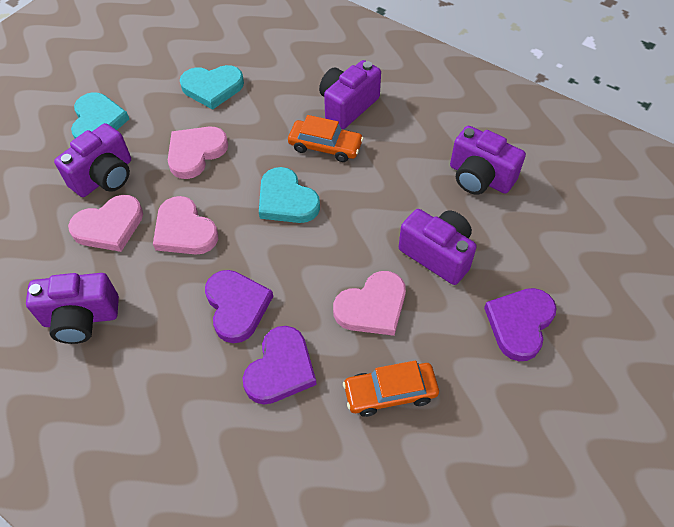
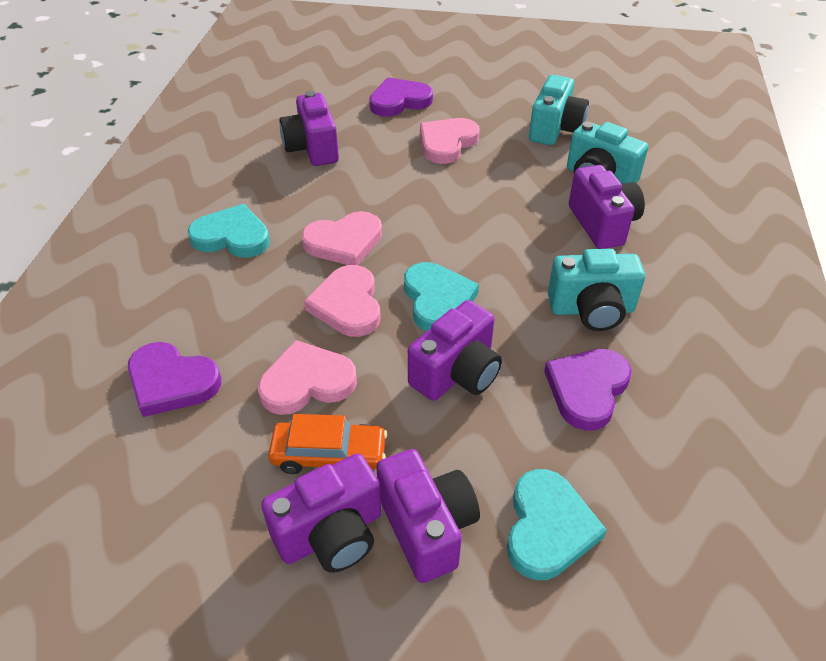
orange car: [288,115,364,162] [343,360,439,417] = 2 -> [268,414,387,474] = 1
turquoise camera: none = 0 -> [529,75,589,145] [547,249,645,331] [567,122,648,184] = 3

